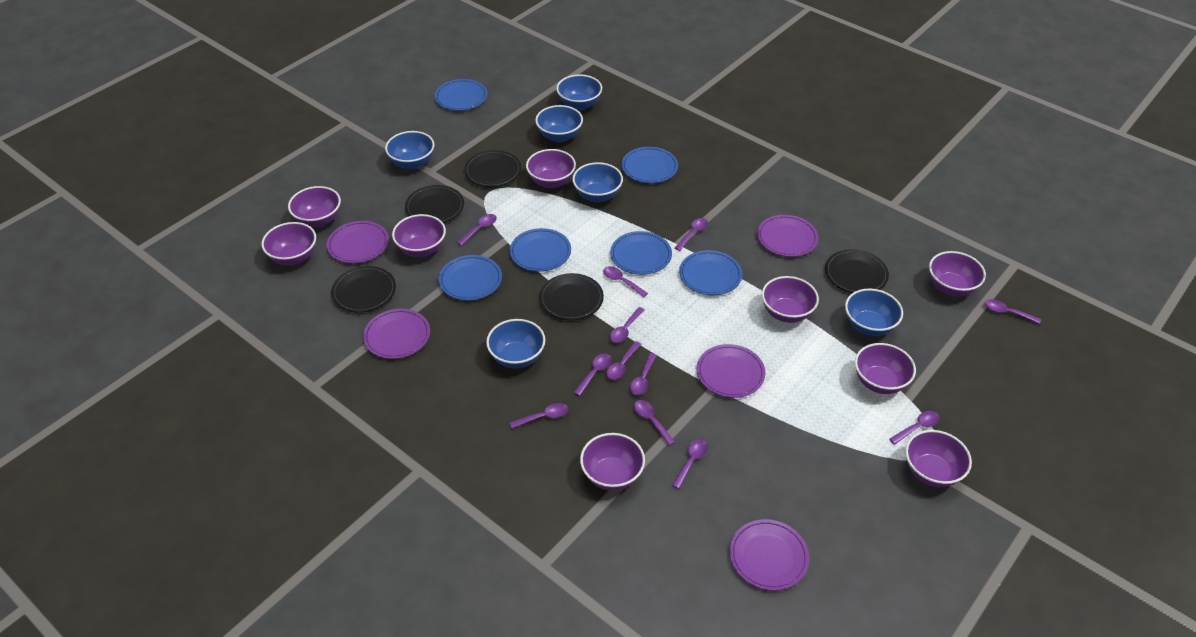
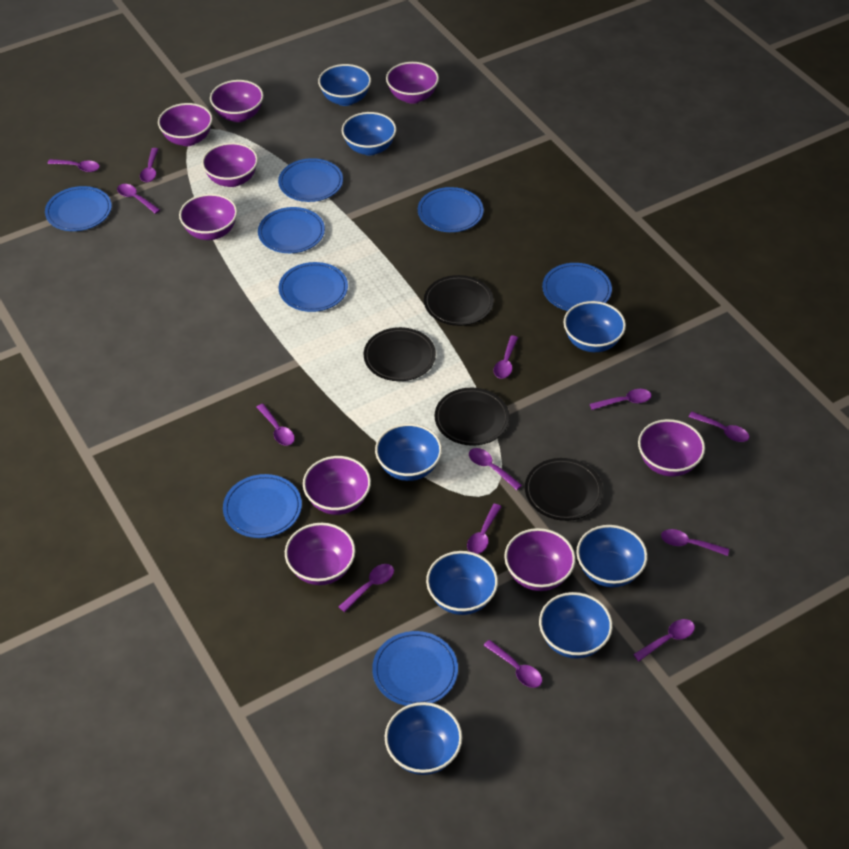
black plate: [331,266,396,313] [405,185,464,223] [464,150,521,187] [539,273,604,320] [825,249,889,293] = 5 -> [364,327,436,381] [424,275,494,326] [435,388,510,446] [525,458,603,521] = 4
blue bowl: [385,131,434,169] [486,319,545,368] [535,105,583,142] [556,75,602,110] [572,162,623,202] [845,289,903,336] = 6 -> [318,64,371,106] [342,112,397,156] [375,424,442,481] [385,702,462,775] [426,551,498,615] [539,592,613,659] [564,301,626,352] [576,525,648,587] = 8
blue plate: [435,79,487,111] [439,255,502,301] [510,228,571,272] [610,231,672,275] [622,147,678,183] [679,250,742,295] = 6 -> [45,186,112,231] [223,474,302,538] [258,207,325,253] [278,158,343,202] [279,262,348,312] [372,631,458,706] [418,187,484,232] [542,263,612,311] = 8
purple plate: [327,221,389,263] [363,309,430,359] [697,344,765,398] [730,519,809,591] [757,215,819,257] = 5 -> none = 0
purple spoon: [457,214,497,246] [510,403,568,429] [574,353,612,396] [603,266,648,297] [606,341,641,380] [610,307,645,343] [630,353,657,395] [634,400,675,446] [672,439,708,489] [675,218,708,251] [889,411,940,445] [985,299,1041,324] = 12 -> [48,159,100,172] [117,184,160,214] [140,148,158,182] [256,404,295,446] [338,564,394,612] [467,504,502,554] [469,448,522,490] [483,640,542,688] [494,336,518,379] [590,389,652,410] [633,619,695,661] [661,529,729,556] [688,412,749,442] = 13

